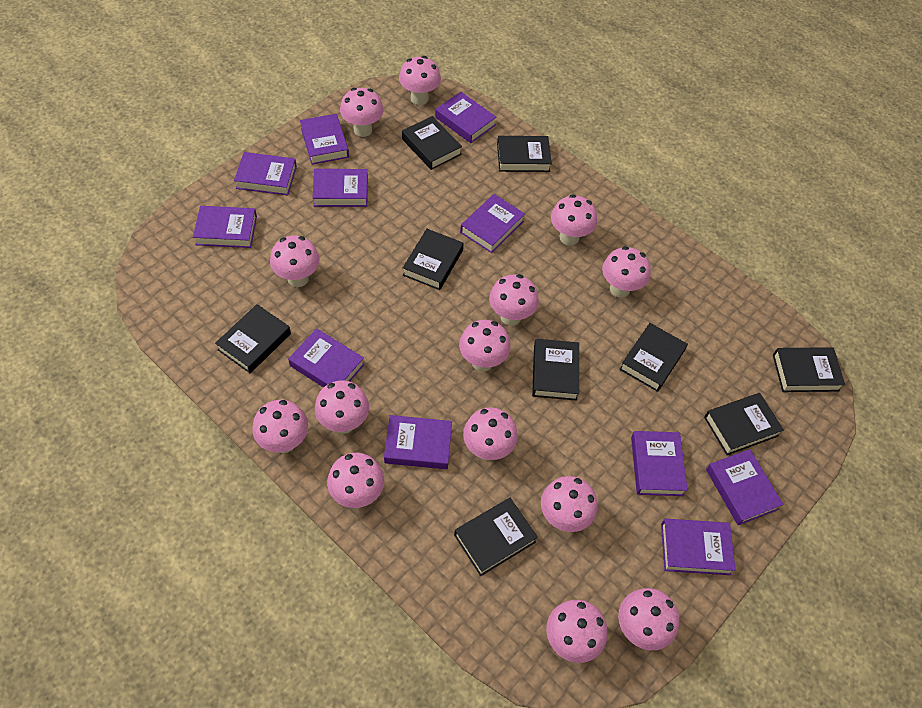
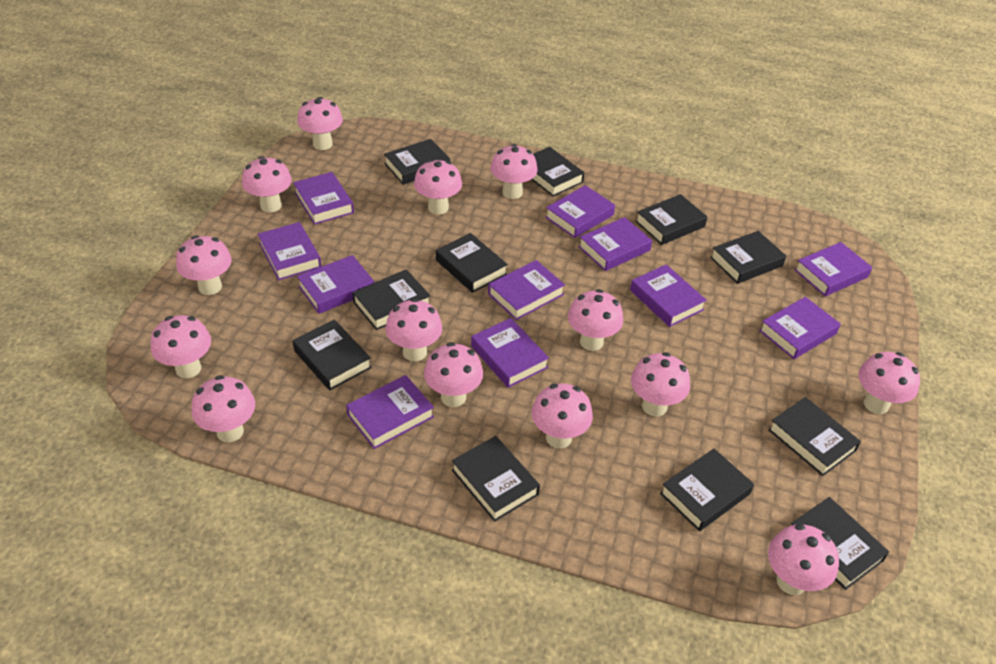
black book: [215,304,291,373] [402,116,462,170] [403,229,464,290] [454,498,538,576] [497,136,552,172] [532,339,579,401] [619,323,688,392] [704,393,784,455] [773,347,845,392] = 9 -> [293,320,372,390] [352,269,430,330] [384,139,450,185] [436,233,508,293] [452,436,540,522] [531,147,584,197] [635,194,708,245] [660,449,754,531] [710,231,786,284] [768,397,861,476] [791,497,889,590] = 11

